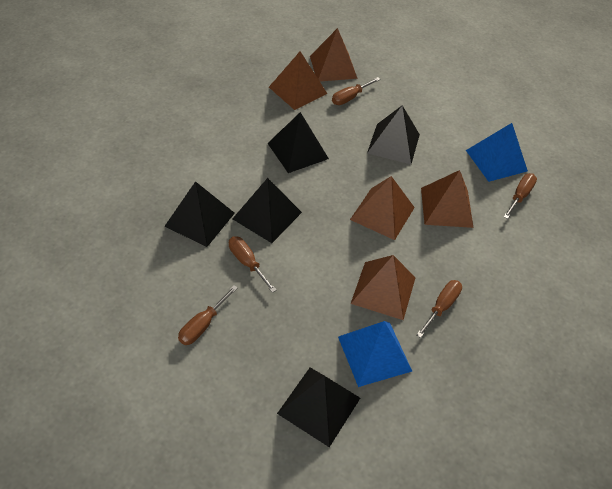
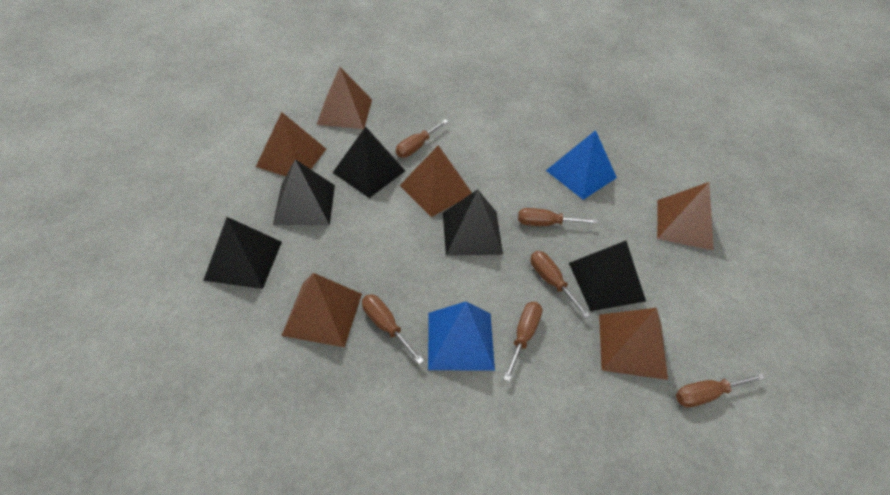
brown pyramid: [269,51,327,110] [310,28,358,81] [350,176,415,240] [351,255,416,320] [421,170,474,228] = 5 -> [256,112,326,176] [281,273,362,347] [316,67,372,129] [399,145,472,217] [599,308,668,380] [657,182,714,251] = 6
brown screwdriver: [178,285,238,345] [229,236,276,293] [332,77,380,105] [416,280,462,338] [504,173,537,219] = 5 -> [362,294,424,365] [396,119,448,158] [504,302,542,382] [518,208,597,226] [531,251,590,318] [676,373,765,408] = 6

